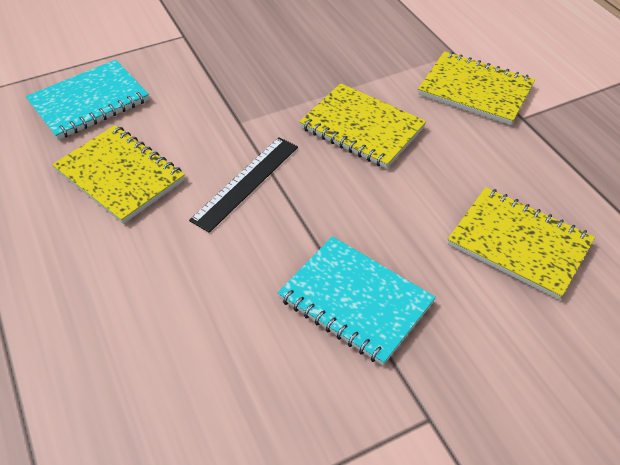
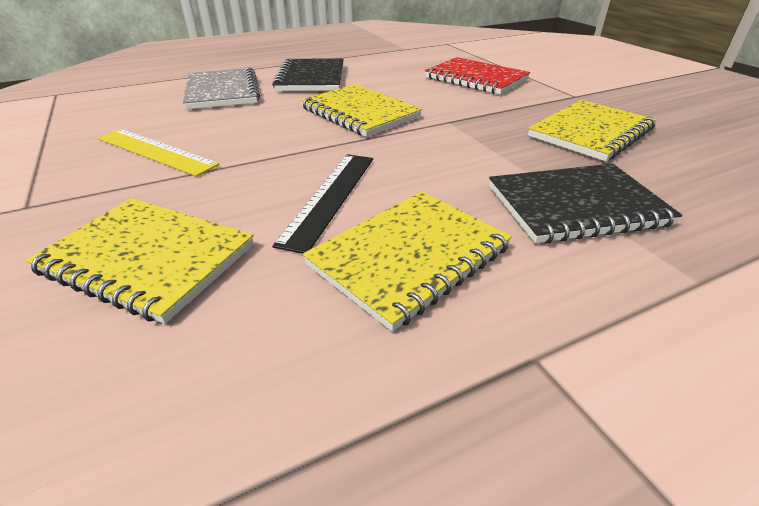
black notebook: none = 0 -> [272,58,344,91] [489,164,682,243] = 2
grey notebook: none = 0 -> [183,67,260,109] = 1
red notebook: none = 0 -> [425,57,530,94] = 1
turquoise notebook: [26,60,149,140] [278,236,436,366] = 2 -> none = 0
yellow ruler: none = 0 -> [97,129,219,177] = 1

